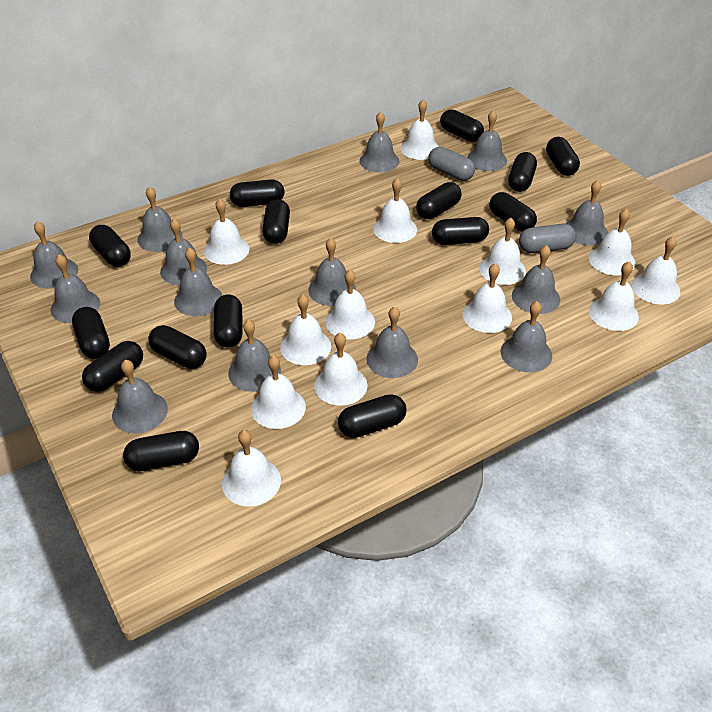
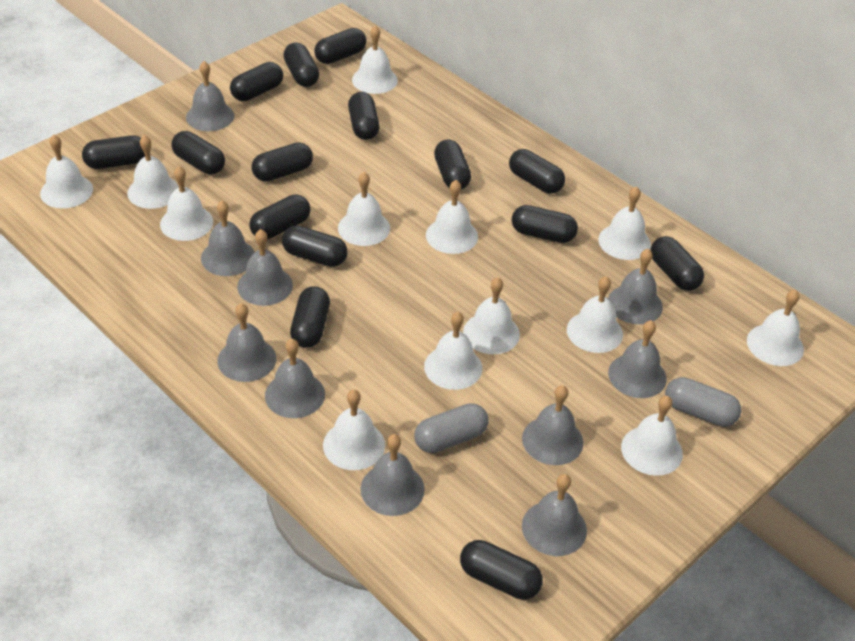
grey bell: [30,221,78,289] [51,254,100,323] [112,360,168,434] [137,186,183,252] [160,218,207,285] [174,247,222,316] [228,320,281,392] [308,238,356,306] [359,111,399,173] [366,306,418,378] [467,110,507,171] [501,301,552,373] [512,245,560,314] [566,180,608,245] = 14 -> [186,61,234,131] [201,201,255,276] [217,303,276,382] [237,229,293,306] [265,339,325,418] [360,434,425,516] [522,385,583,465] [522,474,587,556] [608,249,663,324] [608,320,667,398] = 10

